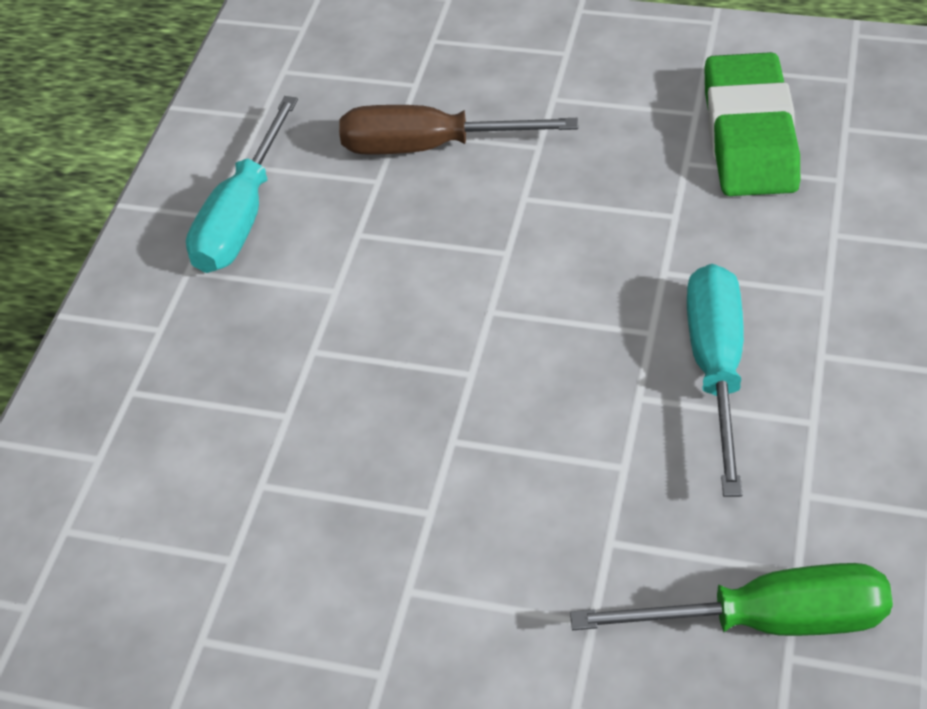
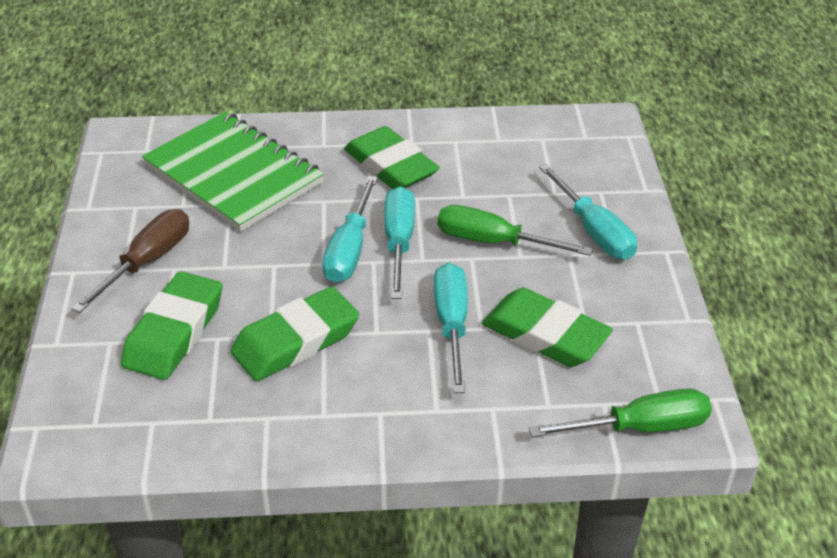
green eraser: [704,52,800,196] = 1 -> [121,271,223,380] [231,286,359,381] [344,126,440,189] [482,288,613,367] = 4
green notebook: none = 0 -> [142,112,324,232] = 1
green screwdriver: [570,563,893,636] = 1 -> [438,205,593,256] [529,389,712,437] = 2
turquoise screwdriver: [186,96,298,273] [687,264,744,497] = 2 -> [322,176,378,283] [384,186,415,299] [434,263,468,393] [539,164,637,260] = 4

